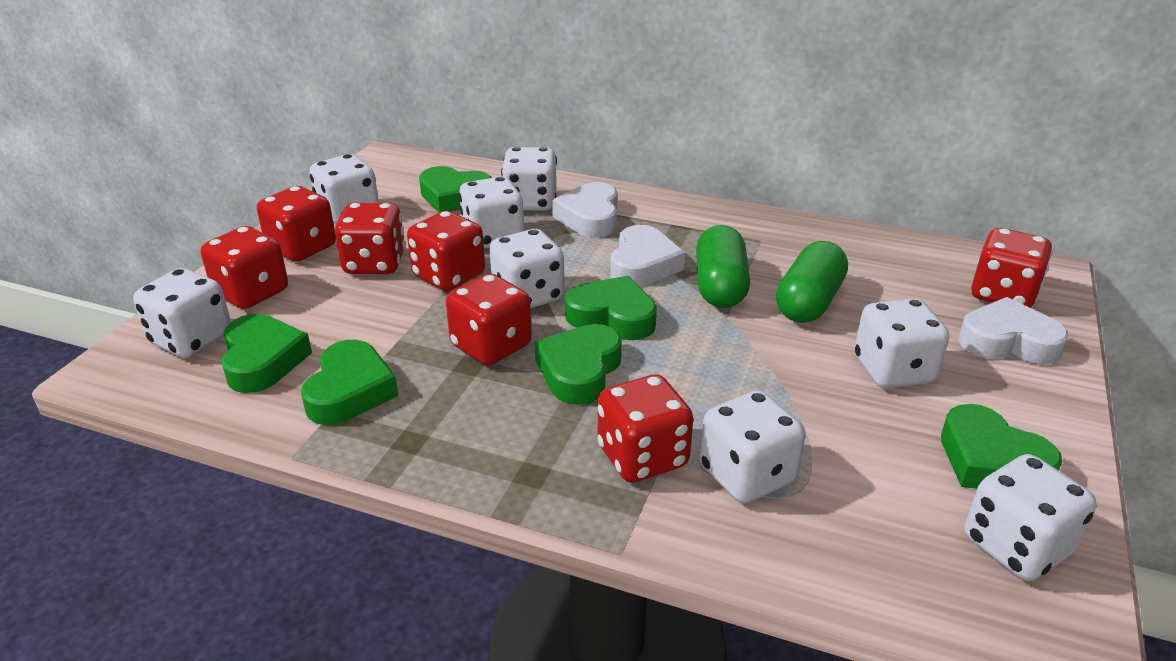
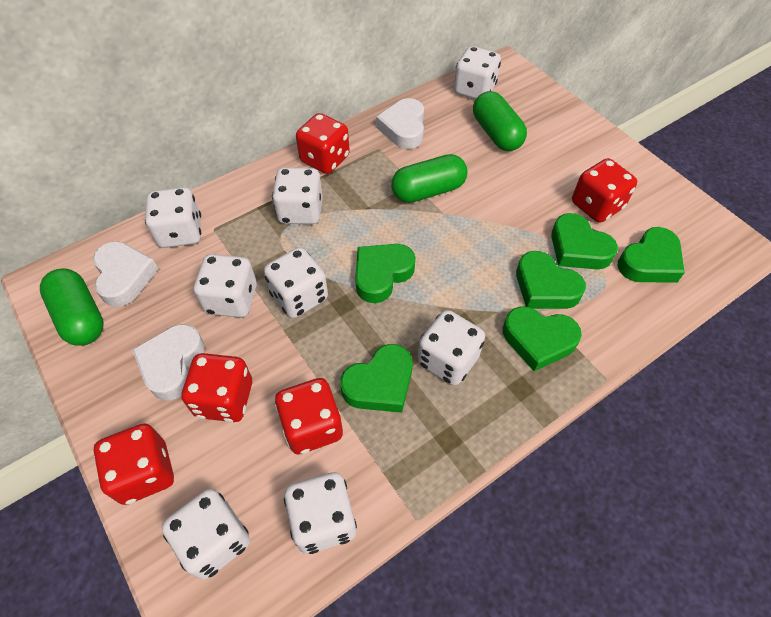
green capsule: [696,225,750,308] [776,241,848,323] = 2 -> [40,268,104,346] [391,154,467,203] [473,91,527,151] = 3
red dice: [201,226,288,309] [257,186,336,262] [335,203,406,274] [407,211,485,291] [446,274,532,366] [597,374,693,483] [971,228,1052,308] = 7 -> [93,424,174,505] [181,353,252,422] [275,378,343,454] [296,113,350,174] [572,158,637,223] = 5

